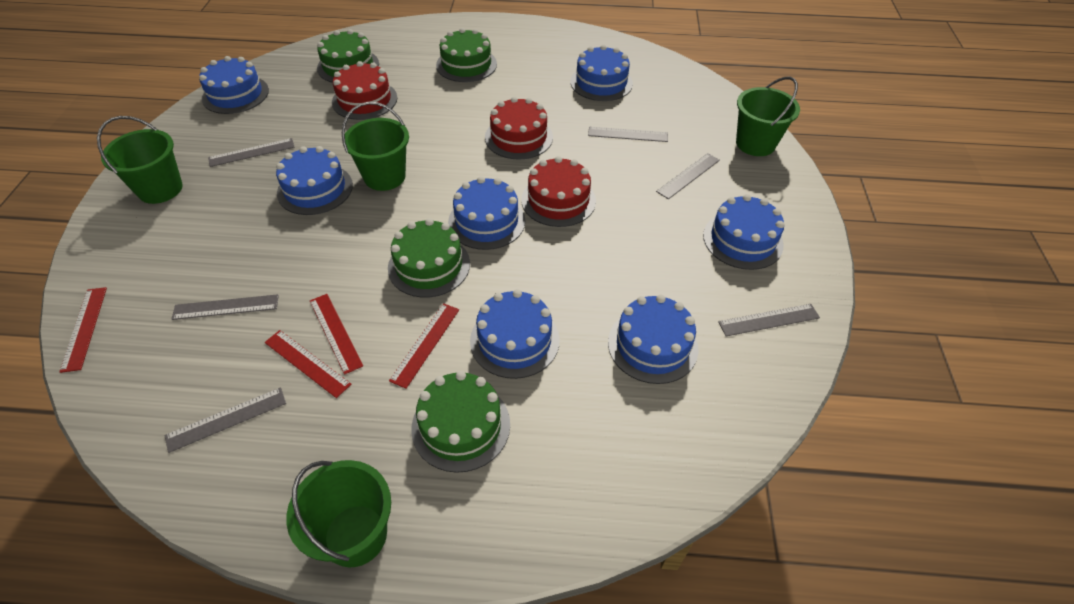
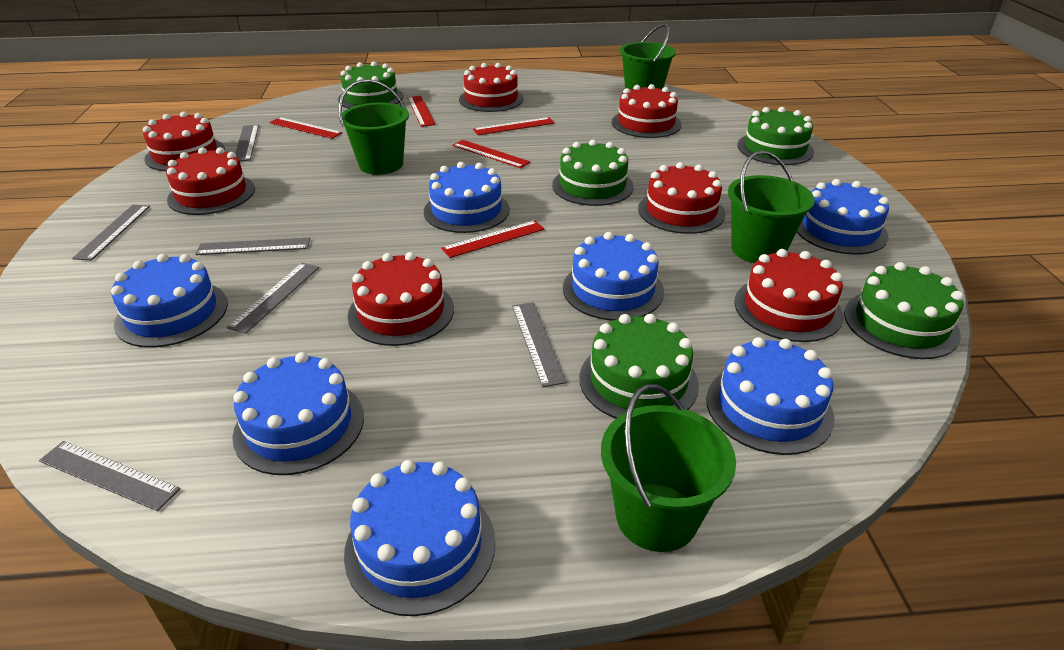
green cake: [317,29,379,83] [388,218,470,298] [411,371,510,473] [436,28,497,82] = 4 -> [338,61,403,109] [552,140,634,206] [580,314,699,419] [737,107,814,165] [844,262,964,359] = 5
red cake: [332,61,397,120] [485,97,553,159] [521,156,596,227] = 3 -> [143,111,225,171] [166,147,255,215] [348,252,454,346] [459,63,524,112] [612,84,682,138] [638,162,725,234] [734,249,844,342] = 7
red ruler: [59,287,107,373] [265,330,351,398] [310,294,363,375] [389,303,459,389] = 4 -> [269,117,342,139] [407,96,436,127] [441,220,544,258] [452,140,531,168] [473,117,554,135] = 5

